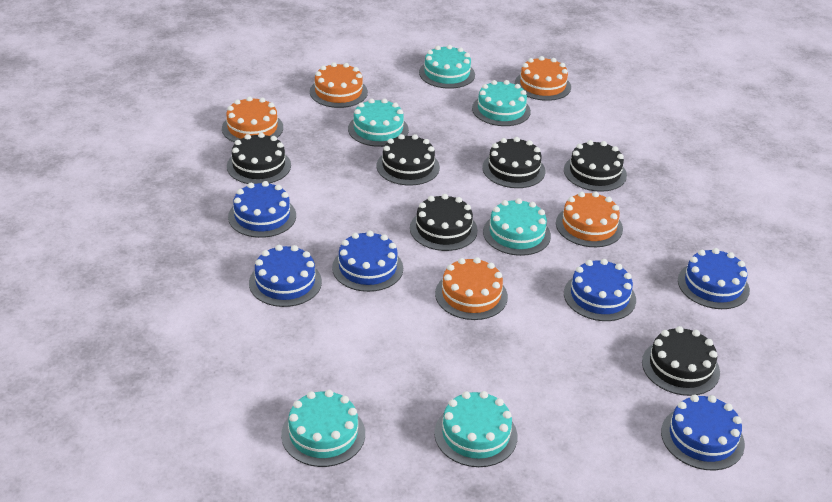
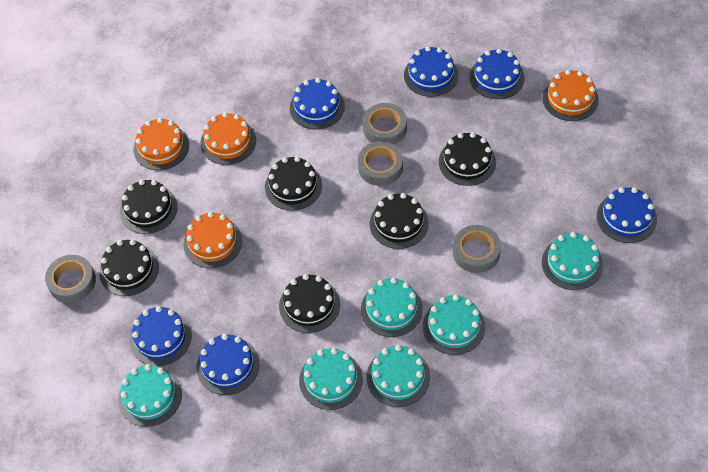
grey tape: none = 0 -> [45,255,96,303] [358,141,403,186] [363,103,407,145] [453,225,501,273] = 4
orange cake: [222,96,283,143] [310,62,368,108] [435,257,508,320] [515,56,571,101] [556,192,623,247] = 5 -> [134,118,189,170] [183,212,242,268] [200,112,256,165] [542,69,599,121] = 4

